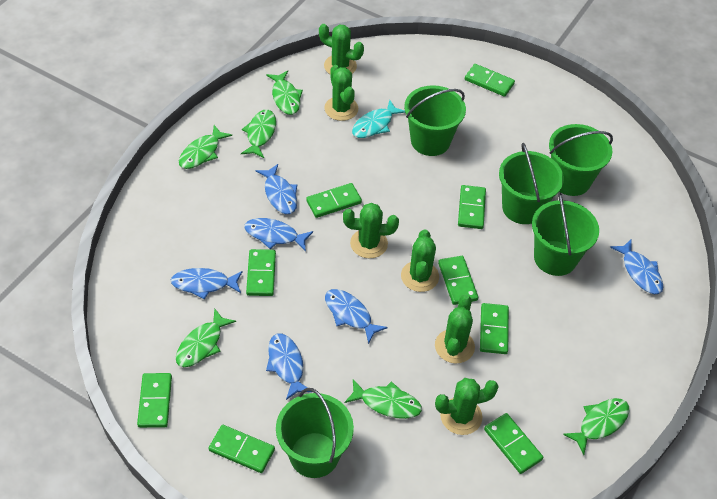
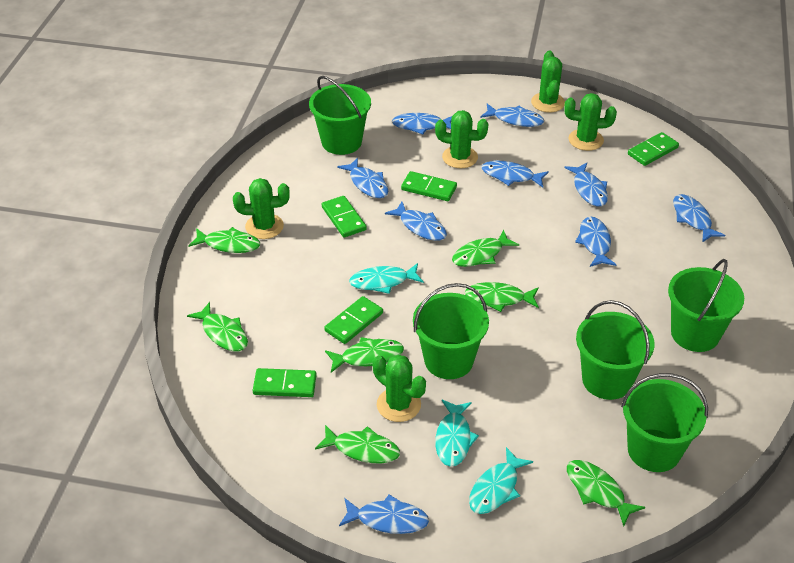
blue fish: [171,268,243,300] [244,218,313,251] [256,164,297,214] [266,333,312,400] [325,289,388,344] [610,240,663,294] = 6 -> [337,158,388,198] [339,494,429,534] [385,202,447,241] [392,113,452,135] [480,104,544,127] [482,161,549,188] [564,163,608,207] [575,216,616,267] [673,194,725,243] = 9
green cactus: [319,24,364,75] [324,65,358,121] [343,203,399,258] [401,229,439,292] [435,294,475,363] [435,378,499,435] = 6 -> [233,178,290,239] [372,355,426,422] [435,110,489,168] [531,50,565,113] [564,93,617,151] = 5
green domino: [137,373,172,428] [209,425,275,473] [246,249,276,296] [306,183,362,218] [438,256,478,305] [458,185,486,229] [465,64,515,97] [480,303,509,354] [484,413,543,474] = 9 -> [253,368,317,397] [322,196,367,237] [324,296,383,344] [401,171,457,201] [628,132,679,166] = 5
green fish: [176,308,236,367] [179,125,232,169] [241,110,276,158] [266,70,303,115] [344,379,422,419] [563,398,630,455] = 6 -> [187,302,248,351] [188,227,260,253] [315,425,400,463] [325,337,404,373] [452,230,519,267] [465,282,539,312] [567,460,645,526] = 7
turquoise fish: [352,100,405,138] = 1 -> [349,263,424,294] [435,400,479,467] [469,447,533,514] = 3

